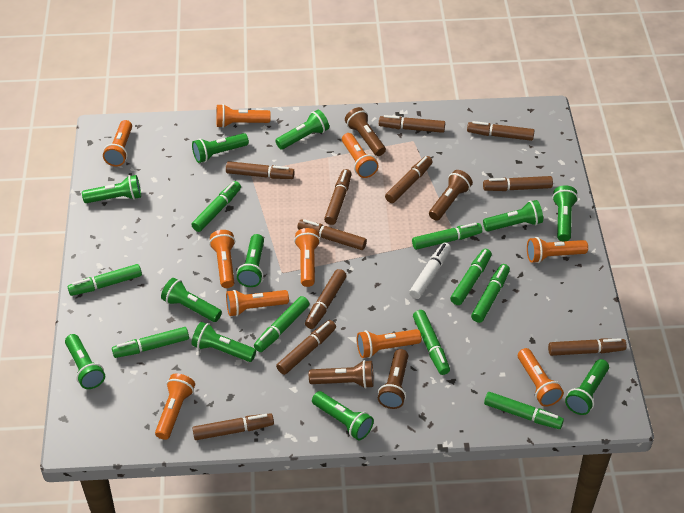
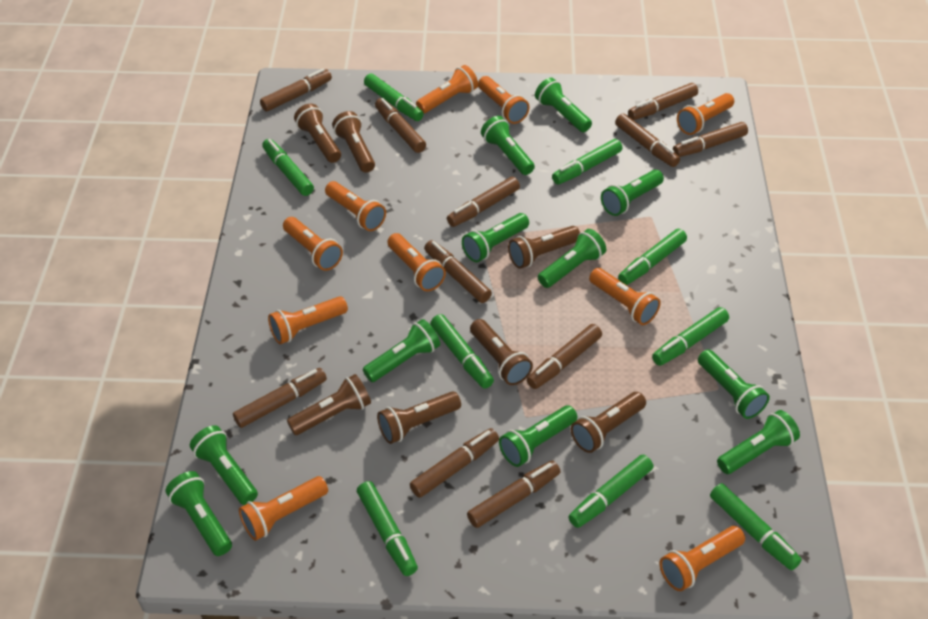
brown flashlight: [309,360,374,389] [345,107,386,156] [378,349,409,409] [429,170,473,221] = 4 -> [287,374,371,435] [294,104,341,163] [332,111,375,173] [377,392,461,444] [470,319,533,385] [508,226,580,269] [571,392,646,453] = 7
white marker: [409,242,451,299] = 1 -> none = 0

